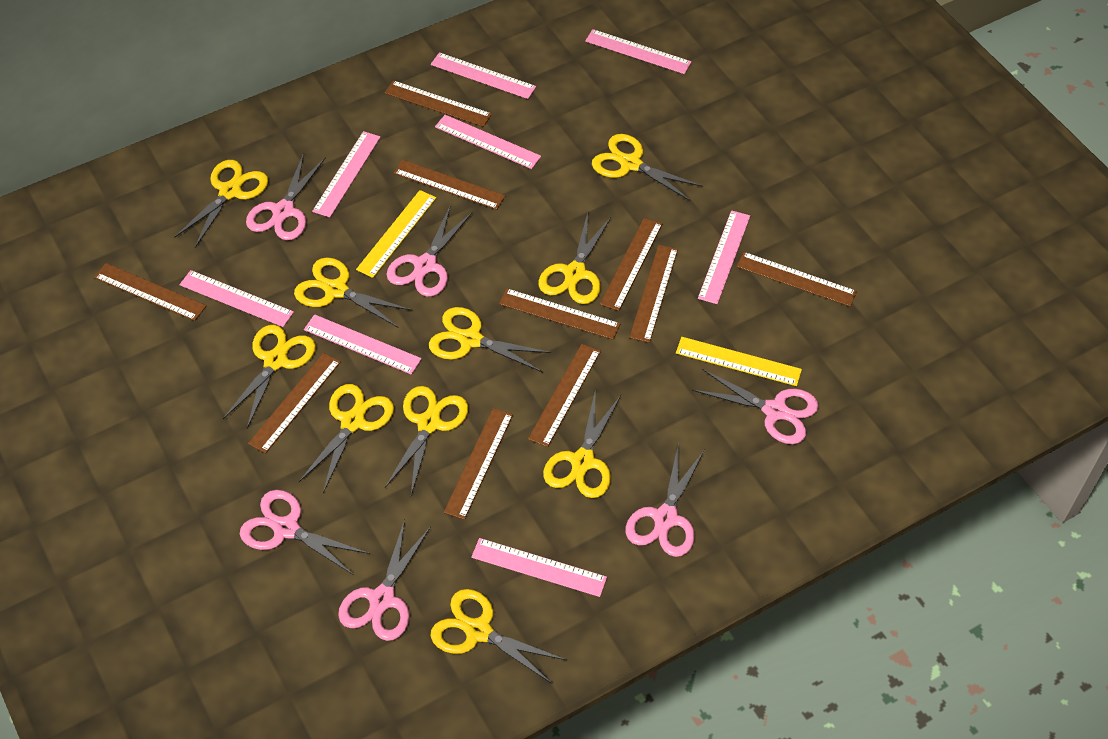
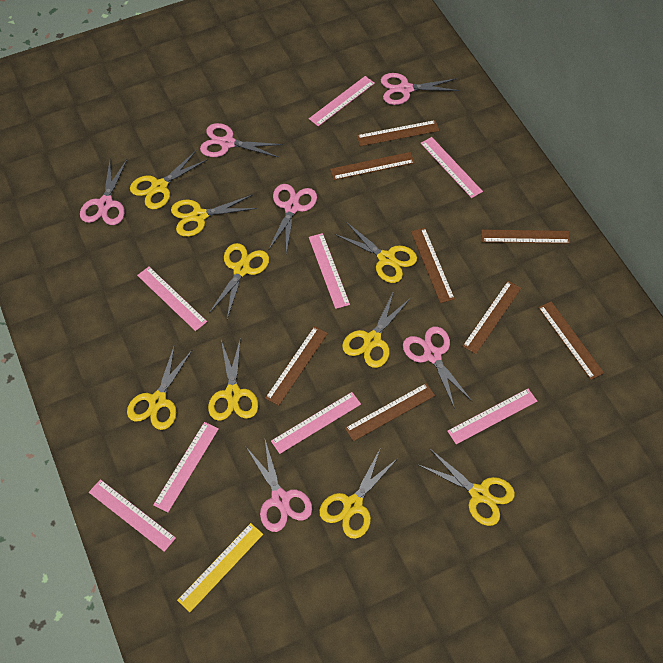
brown ruler: [94,263,206,321] [248,353,341,454] [385,80,492,127] [394,160,505,210] [444,408,513,520] [499,288,620,340] [528,344,601,447] [600,218,662,311] [629,245,678,343] [736,252,857,306] = 10 -> [265,326,328,406] [330,152,415,180] [345,383,435,441] [357,120,439,146] [411,228,455,303] [463,281,521,354] [481,230,570,244] [538,301,604,380] = 8
yellow ruler: [356,190,436,278] [676,337,802,386] = 2 -> [177,523,263,612] = 1
yellow scissors: [174,160,268,248] [223,325,316,428] [294,257,412,327] [299,384,394,493] [385,386,468,495] [429,307,552,372] [431,589,566,684] [539,213,612,304] [543,389,621,498] [592,134,703,201] = 10 -> [127,347,192,430] [130,150,208,209] [171,195,257,237] [208,337,258,421] [209,243,269,319] [319,447,398,539] [334,222,417,283] [342,291,411,368] [419,448,515,526] = 9

